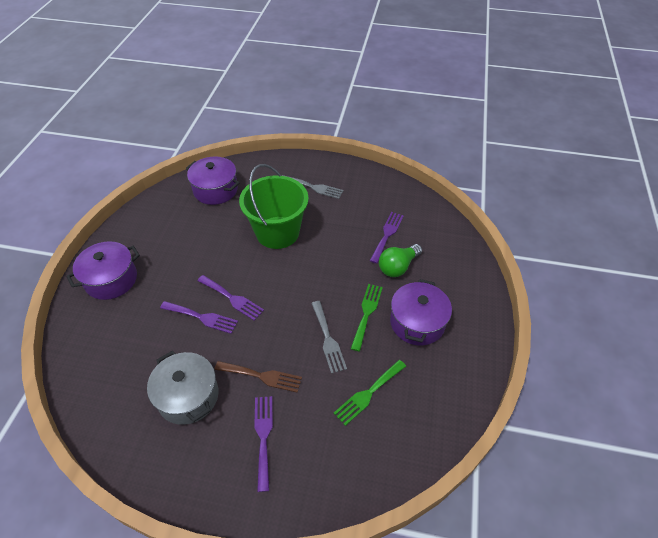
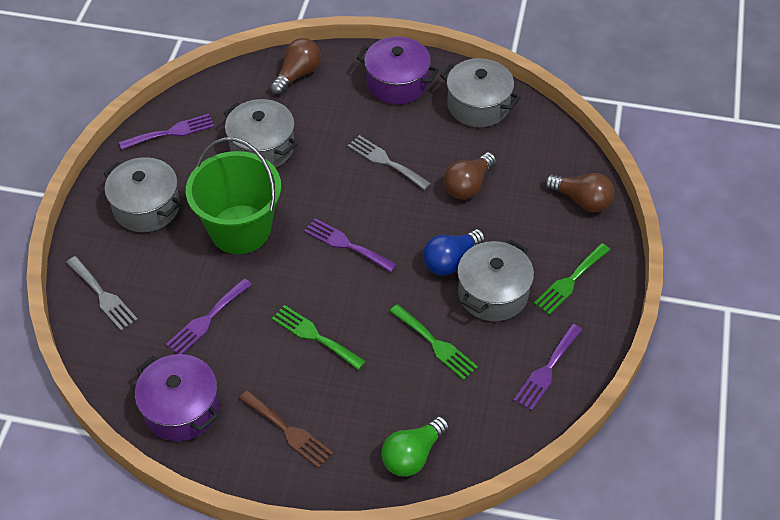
blue light bulb: none = 0 -> [423,229,485,276] = 1
brown light bulb: none = 0 -> [270,38,321,95] [444,152,496,200] [545,173,614,212] = 3
green fork: [333,360,406,426] [351,284,383,351] = 2 -> [272,305,366,370] [389,304,478,380] [534,243,610,315] = 3
grey pot: [147,351,218,425] = 1 -> [104,157,181,232] [224,99,298,168] [440,58,521,127] [457,240,534,321] = 4
purple pot: [67,241,140,300] [186,156,240,205] [390,279,452,345] = 3 -> [135,354,219,441] [357,37,439,104] = 2

